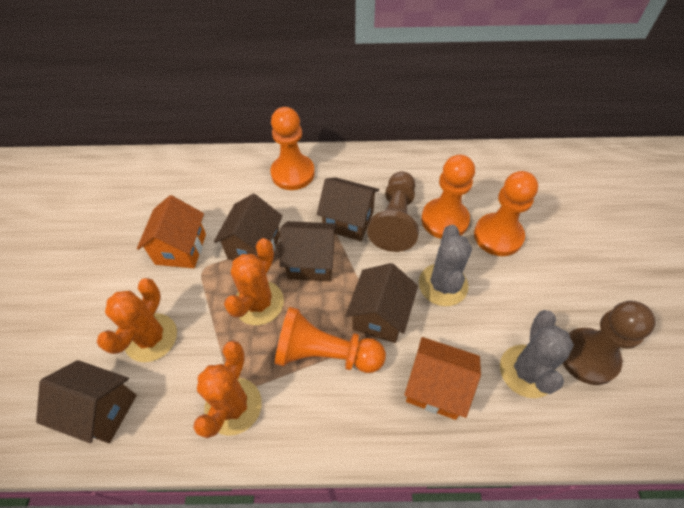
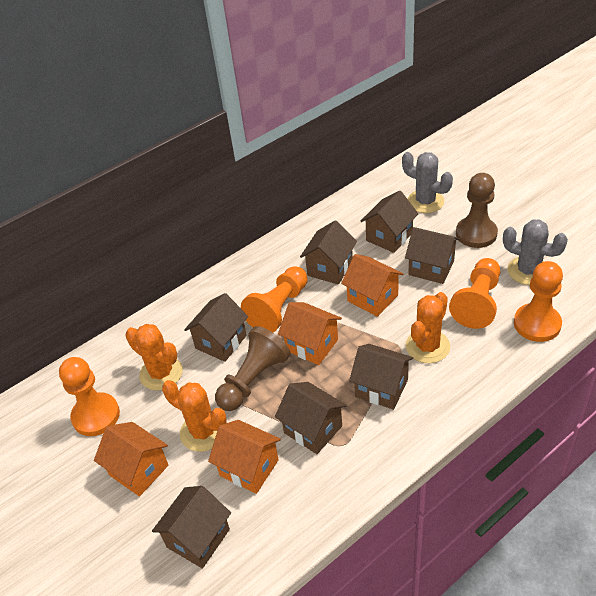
brown house: [36,360,137,443] [214,194,283,260] [280,221,337,281] [317,177,379,241] [345,263,418,343] = 5 -> [152,486,231,569] [184,293,248,362] [275,382,347,454] [300,220,357,285] [349,344,413,410] [361,191,418,253] [405,227,460,284] = 7
orange house: [137,195,206,268] [404,337,481,420] = 2 -> [94,422,168,497] [208,420,281,494] [278,302,342,365] [341,254,403,317] = 4

